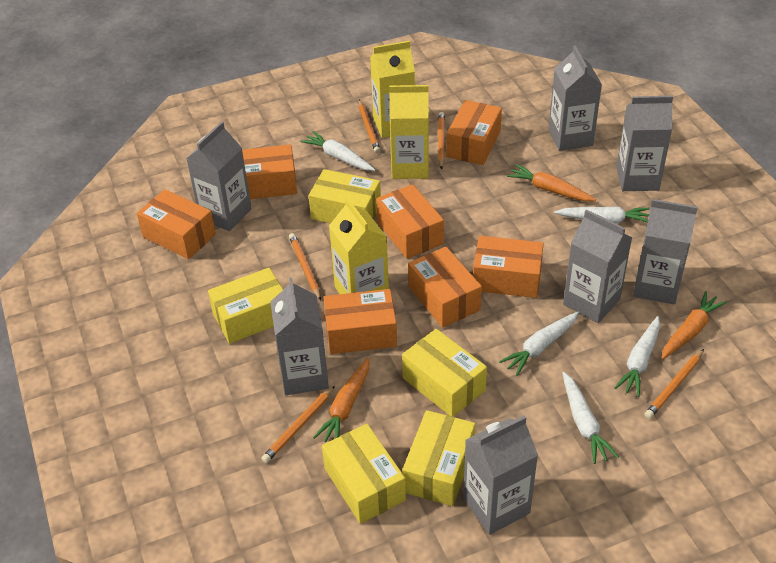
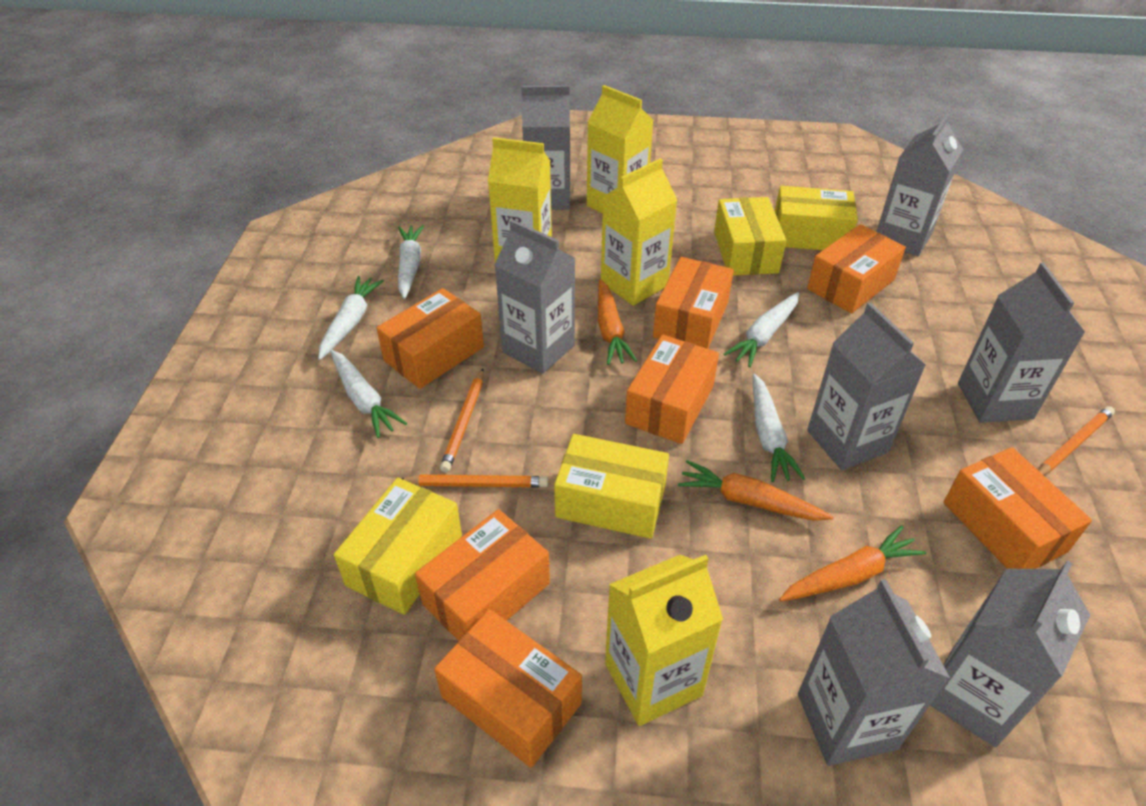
orange pencil: [261,386,335,463] [289,233,321,301] [359,100,381,153] [438,112,445,169] [645,349,704,419] = 5 -> [402,475,548,487] [440,369,484,473] [1038,406,1115,475] = 3
yellow box: [208,268,283,344] [309,169,381,223] [322,424,406,524] [402,329,487,417] [403,410,475,506] = 5 -> [334,478,462,615] [554,434,669,539] [714,197,786,276] [775,186,858,250] = 4
yellow carton: [329,198,389,294] [370,41,415,138] [389,85,429,179] = 3 -> [488,137,552,262] [587,85,654,214] [601,158,677,306] [605,555,723,726] = 4

